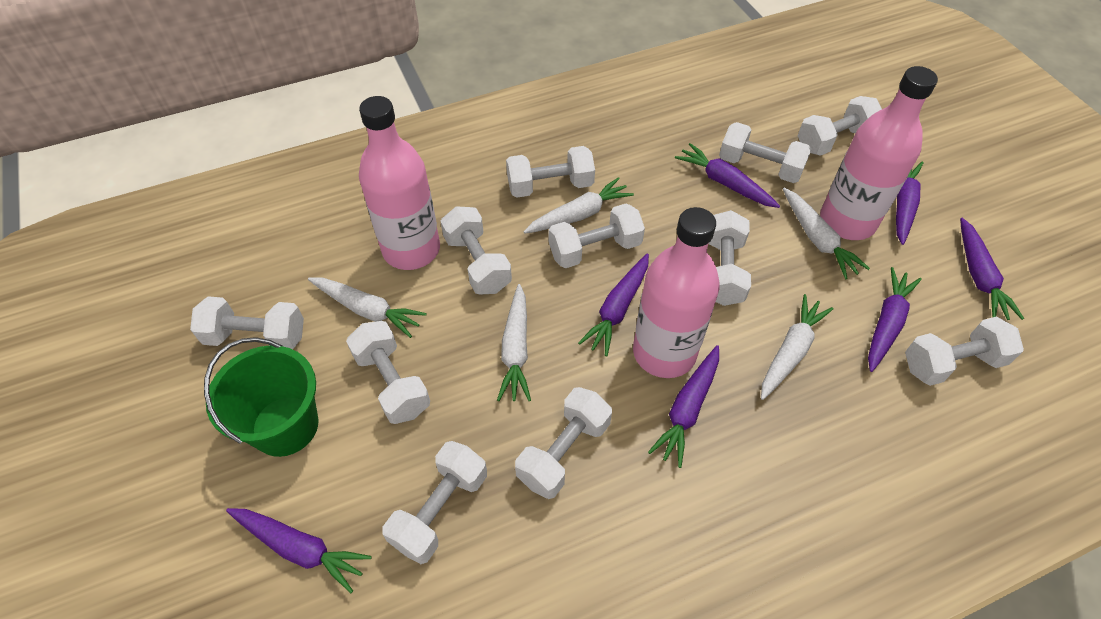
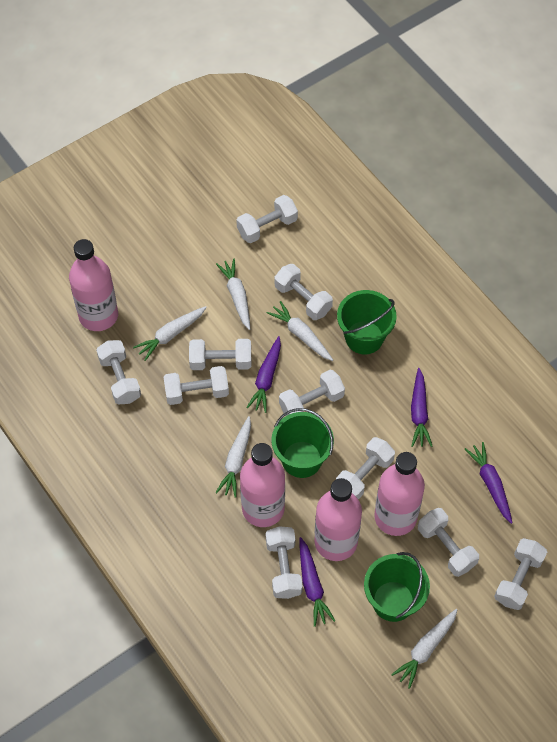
green bucket: [204,337,319,457] = 1 -> [272,408,334,478] [337,290,397,354] [364,552,430,622] = 3
pink bottle: [359,96,440,270] [633,207,720,378] [820,66,938,240] = 3 -> [69,239,118,331] [240,443,285,527] [314,478,362,561] [374,452,425,536] = 4
purple carrot: [226,508,372,593] [578,254,649,356] [648,345,719,468] [675,143,780,208] [868,267,922,372] [896,162,923,245] [960,218,1024,320] = 7 -> [246,336,281,413] [299,537,336,627] [411,368,432,447] [465,442,513,524] = 4
white dumbbell: [190,296,304,349] [346,321,430,424] [382,441,487,564] [440,206,512,294] [506,146,595,198] [515,387,612,499] [549,204,645,268] [708,210,751,306] [719,122,812,183] [798,96,882,156] [905,317,1024,386] = 11 -> [96,340,141,405] [164,366,229,405] [189,339,251,370] [237,195,298,243] [266,526,303,599] [274,264,333,320] [279,370,345,416] [336,437,395,500] [418,508,479,577] [494,538,547,610] = 10

